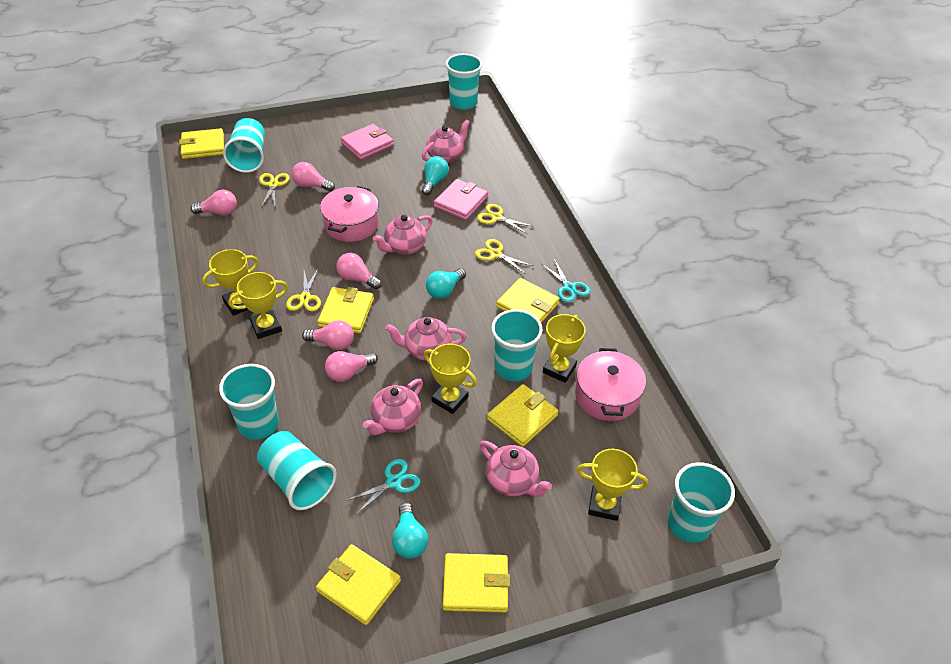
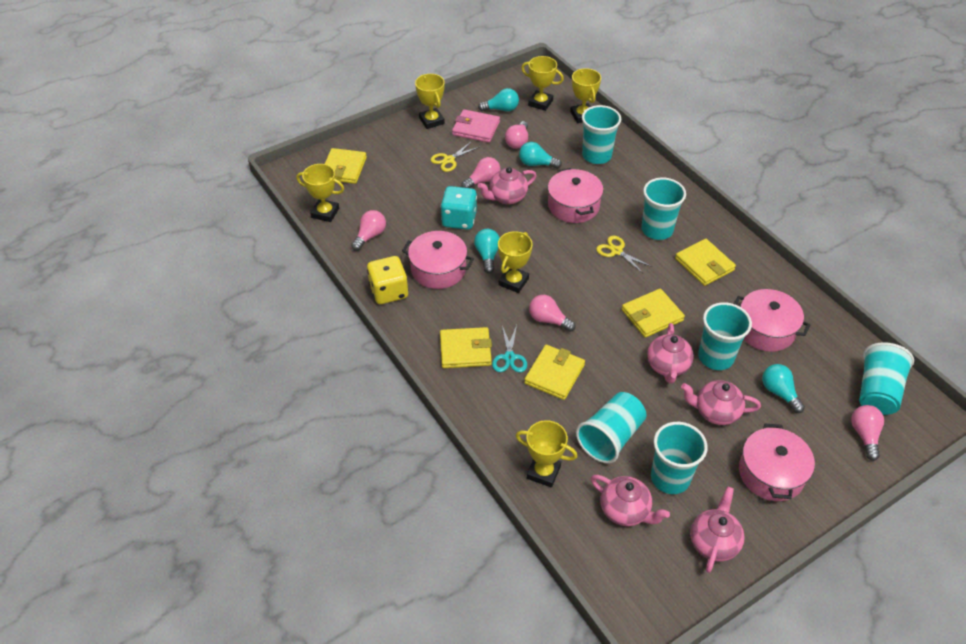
pink pot: [320,186,379,242] [575,348,646,421] = 2 -> [402,231,474,289] [548,168,603,223] [734,289,810,352] [739,424,815,501] = 4
pink wallet: [341,124,394,160] [434,179,488,220] = 2 -> [452,109,500,143] = 1
turquoise dice: none = 0 -> [441,186,477,230] = 1
turquoise light bulb: [392,503,428,559] [422,156,449,195] [426,268,466,299] = 3 -> [474,229,500,273] [478,88,519,112] [519,142,562,169] [762,364,805,413] = 4
turquoise scissors: [346,459,421,514] [542,259,590,302] = 2 -> [492,325,527,372] = 1
yellow dice: none = 0 -> [367,256,408,304] = 1
yellow scissors: [259,173,290,207] [286,268,321,311] [475,239,533,273] [477,204,534,234] = 4 -> [430,141,479,172] [596,236,652,273] = 2
yellow trophy: [202,249,259,316] [228,272,288,339] [424,343,477,414] [543,314,586,383] [577,449,648,521] = 5 -> [296,164,344,222] [415,74,445,129] [498,231,533,293] [516,420,578,488] [521,56,564,111] [570,68,601,123] = 6
yellow wallet: [179,128,224,159] [316,544,401,625] [317,287,374,333] [443,553,510,613] [487,384,559,447] [496,278,560,323] = 6 -> [325,148,367,184] [440,327,492,368] [524,345,585,400] [622,288,685,338] [675,239,736,286] = 5

